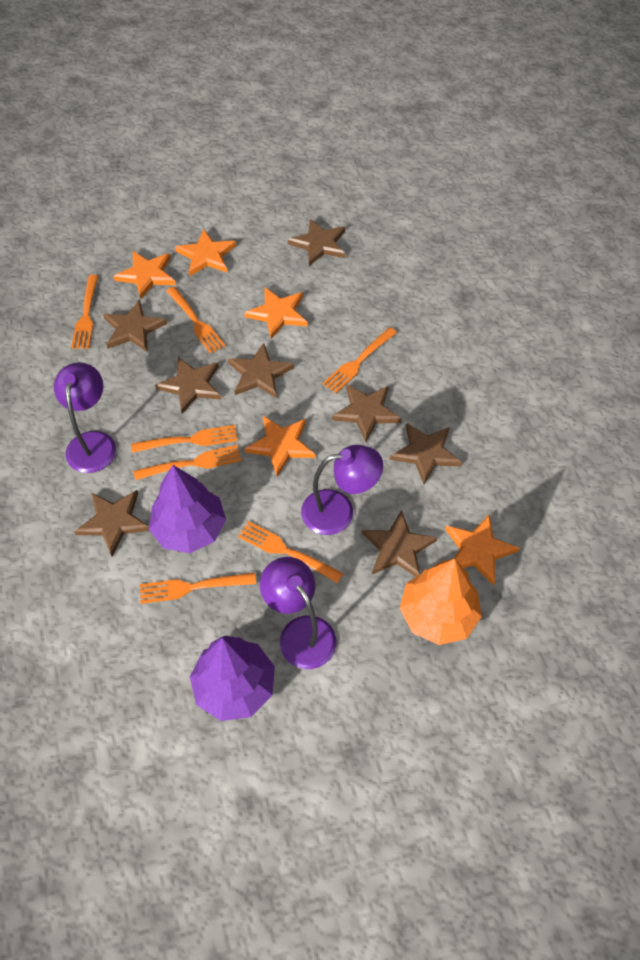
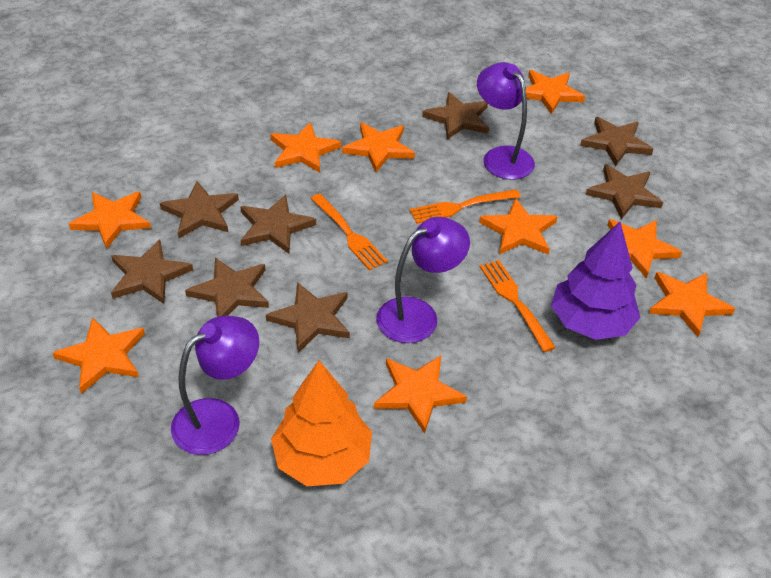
orange fork: [71,275,99,349] [131,425,238,453] [134,445,242,480] [140,573,256,604] [166,287,225,354] [238,521,343,583] [323,327,397,393] = 7 -> [311,194,388,270] [410,189,521,224] [480,260,556,352] = 3
orange star: [113,251,176,299] [175,229,236,276] [244,288,307,339] [244,416,315,476] [445,515,520,585] = 5 -> [53,317,145,394] [69,192,151,249] [270,122,341,173] [342,123,415,172] [374,356,467,434] [479,198,557,255] [526,70,585,114] [608,219,682,279] [649,272,735,337] = 9
purple tree: [149,465,226,553] [190,636,275,721] = 2 -> [551,222,641,340] = 1

